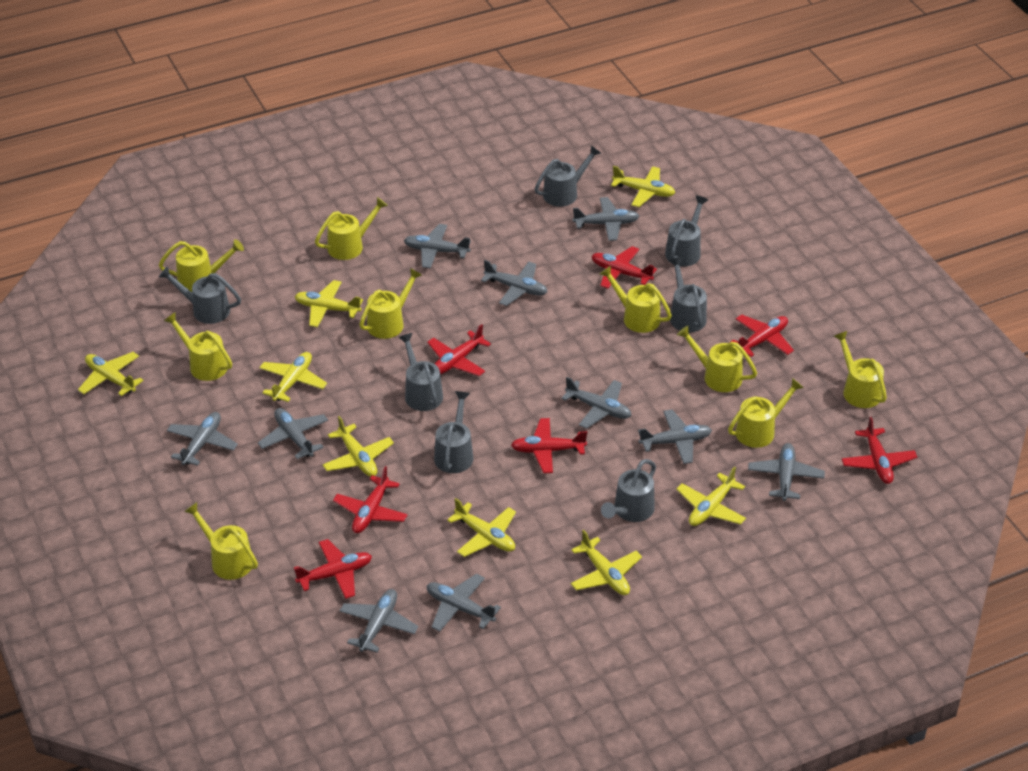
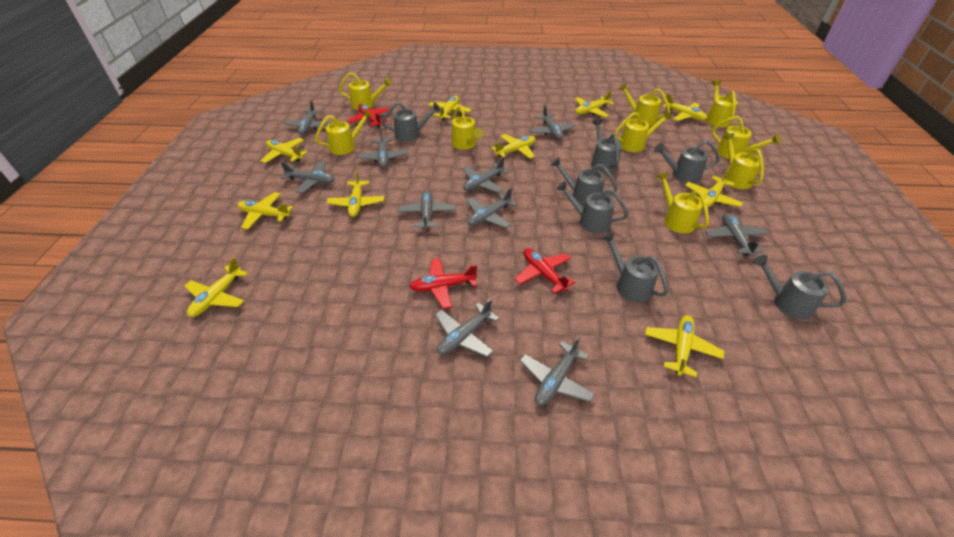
red plane: [294,539,372,599] [333,466,408,533] [427,324,491,376] [511,418,587,473] [592,246,657,289] [730,314,794,357] [842,417,917,484] = 7 -> [347,104,389,128] [410,258,477,309] [514,248,575,294] = 3
yellow plane: [78,352,144,396] [259,352,327,402] [295,280,363,327] [323,416,394,477] [447,498,516,557] [571,530,642,595] [611,166,675,207] [676,466,746,526] = 8 -> [185,257,248,317] [237,192,293,229] [261,138,308,163] [326,171,384,217] [428,96,472,121] [491,134,536,159] [575,90,614,117] [645,315,724,377] [662,93,707,121] [685,169,743,208] = 10

